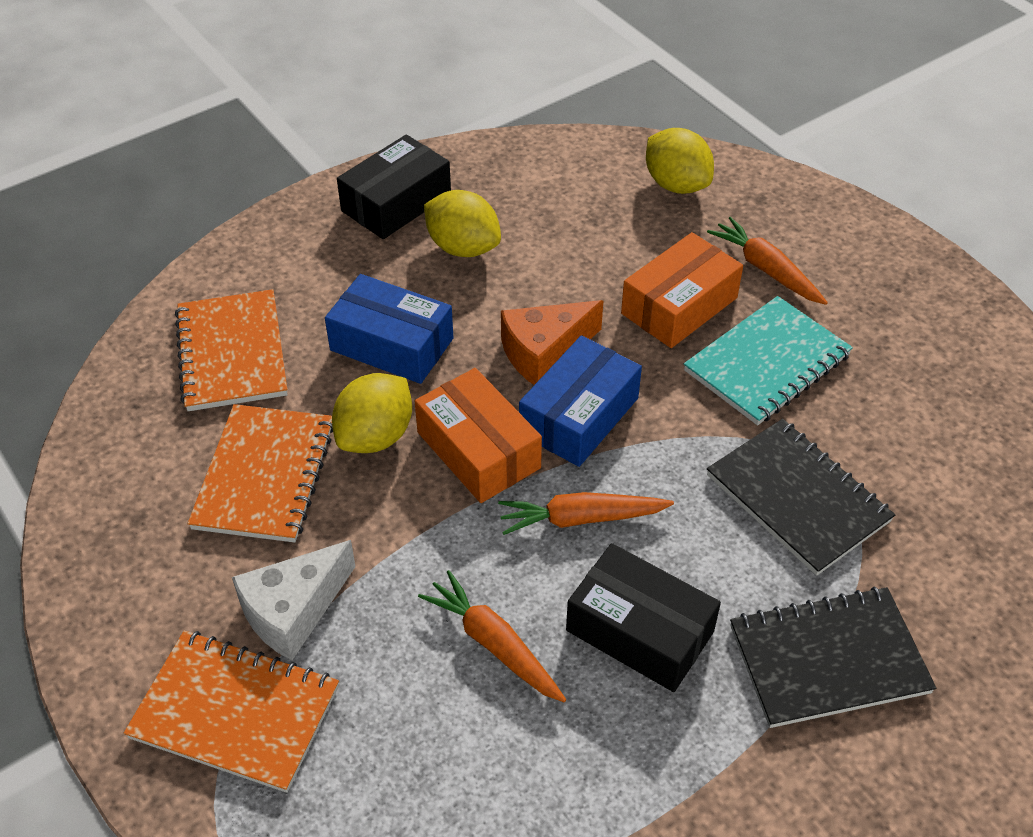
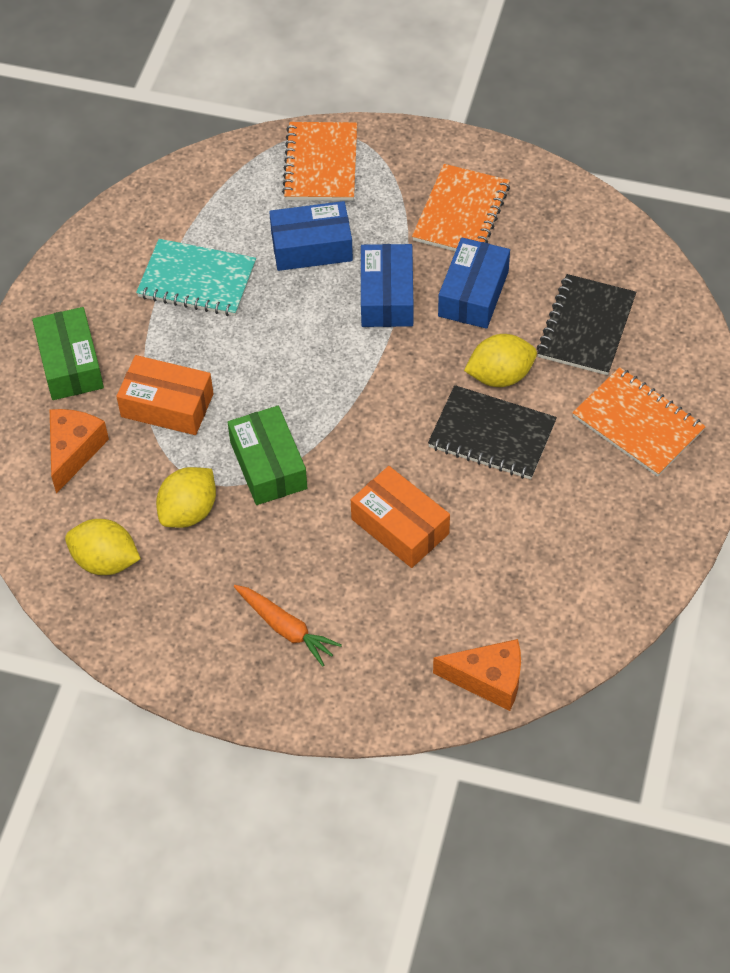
black box: [337,134,451,239] [566,543,721,692] = 2 -> none = 0
blue box: [325,274,453,384] [519,335,642,467] = 2 -> [269,201,353,271] [361,244,413,327] [438,237,510,329] = 3
green box: none = 0 -> [32,307,104,400] [228,406,307,505] = 2
orange carrot: [418,570,566,702] [498,492,674,535] [707,217,828,305] = 3 -> [234,585,342,667] = 1
orange cheese: [501,300,603,385] = 1 -> [50,409,109,494] [433,639,521,711] = 2
white cheese: [232,540,356,660] = 1 -> none = 0

